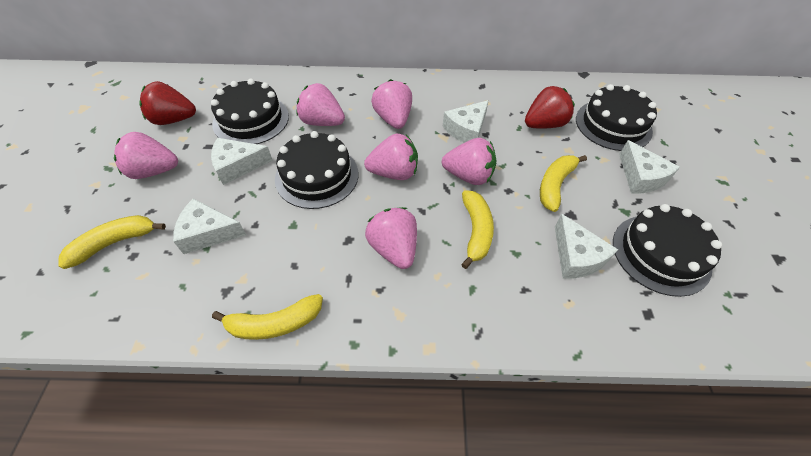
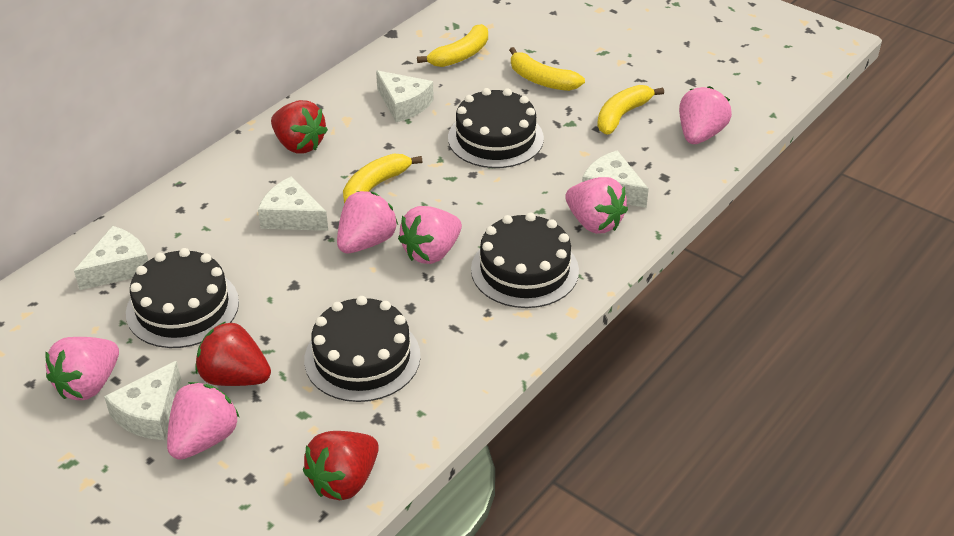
red strawberry: [139,81,196,125] [525,86,575,129] = 2 -> [195,321,271,386] [271,100,328,154] [303,431,379,500] = 3

